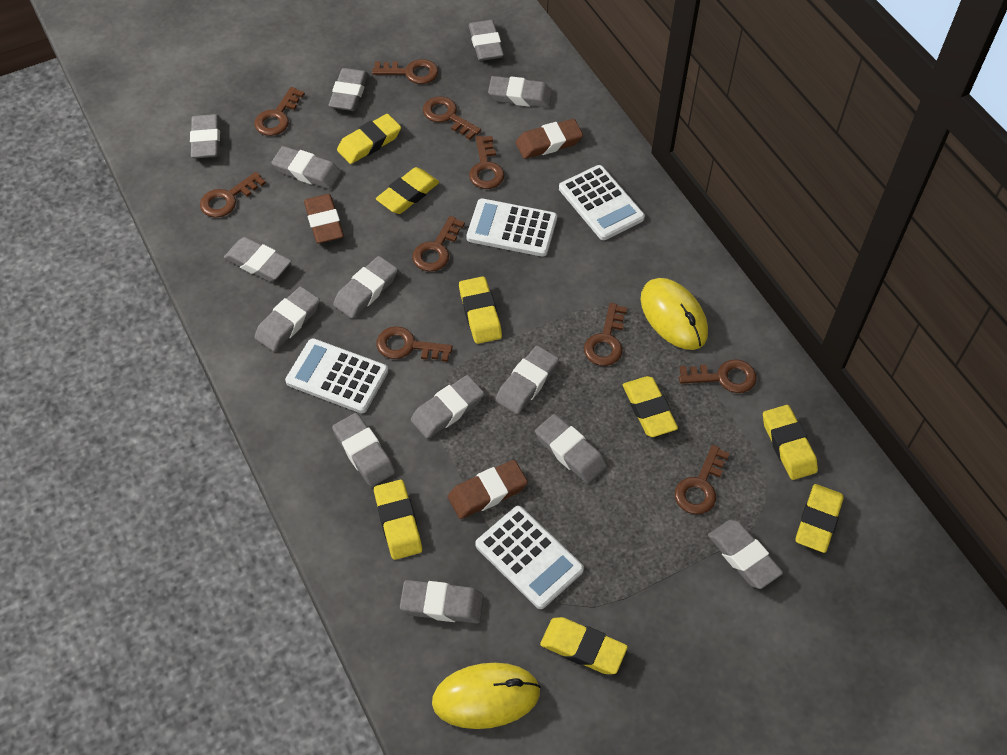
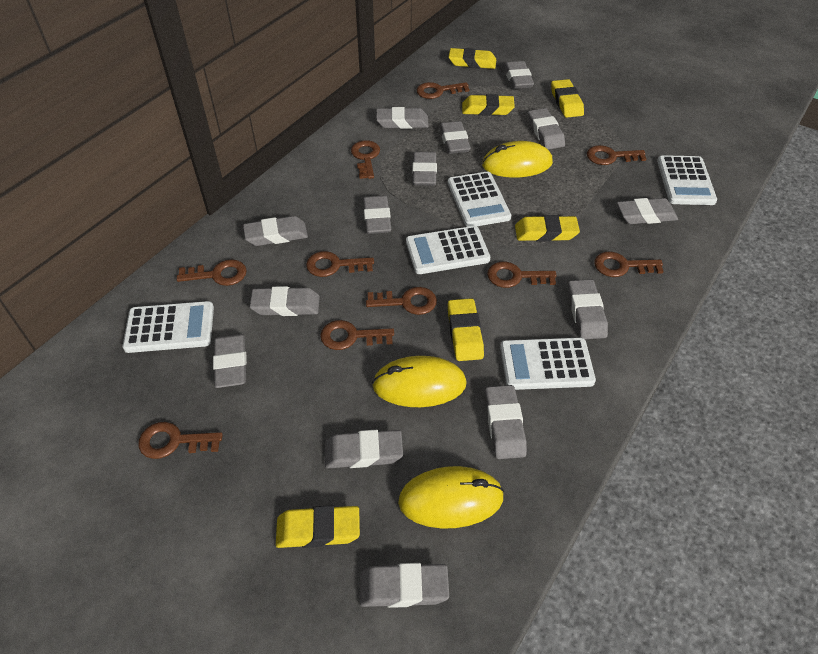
brown eraser: [304,194,344,243] [448,460,528,519] [516,119,583,159] = 3 -> none = 0
white calculator: [285,338,388,413] [467,198,557,257] [475,506,584,609] [559,165,645,240] = 4 -> [122,301,214,353] [406,226,490,274] [448,172,511,227] [500,338,596,390] [657,155,717,205] = 5
yellow eraser: [337,114,401,164] [374,480,422,560] [376,167,439,214] [459,276,502,344] [540,617,628,674] [623,376,678,437] [763,405,818,480] [796,484,844,553] = 8 -> [276,505,360,548] [448,298,484,361] [449,48,496,69] [462,94,515,116] [515,215,580,242] [551,79,584,118] = 6
yellow mouse: [432,663,541,729] [640,278,708,350] = 2 -> [372,356,467,407] [398,466,504,529] [482,141,553,178] = 3

